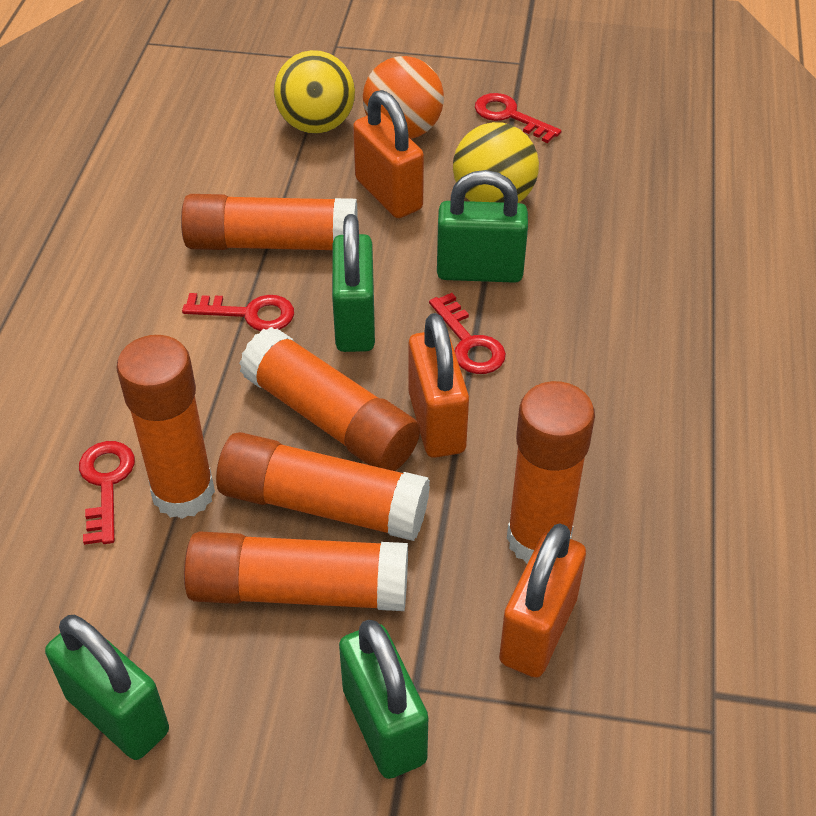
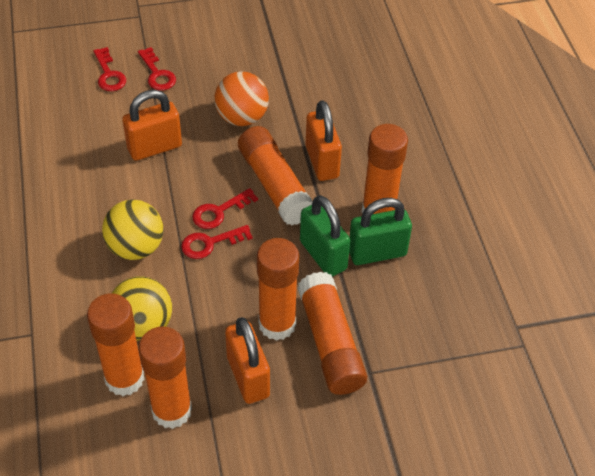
green padlock: [45,615,169,760] [332,214,375,352] [339,620,428,779] [437,170,528,283] = 4 -> [300,195,350,277] [349,198,412,265] = 2

